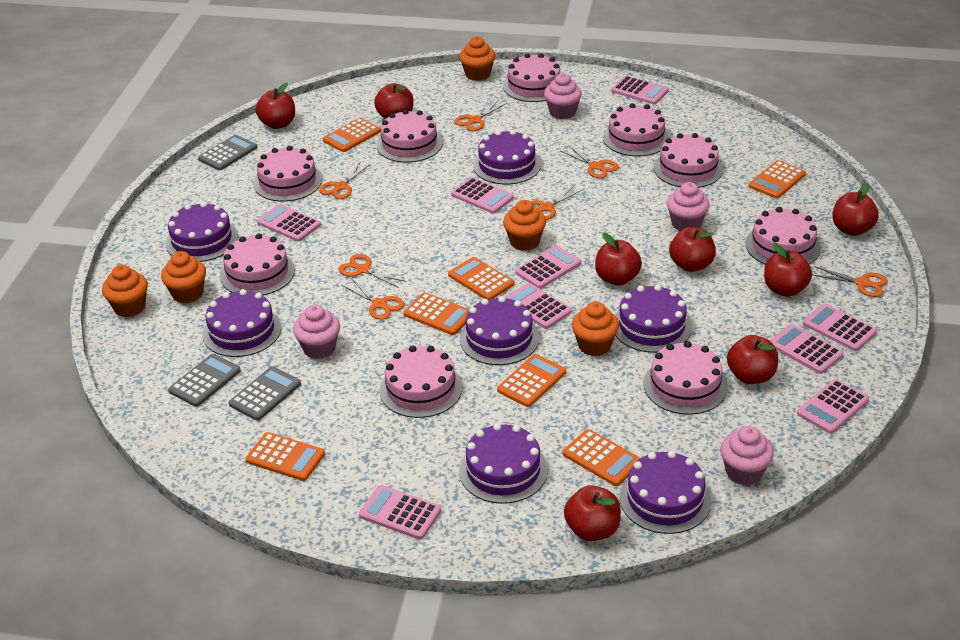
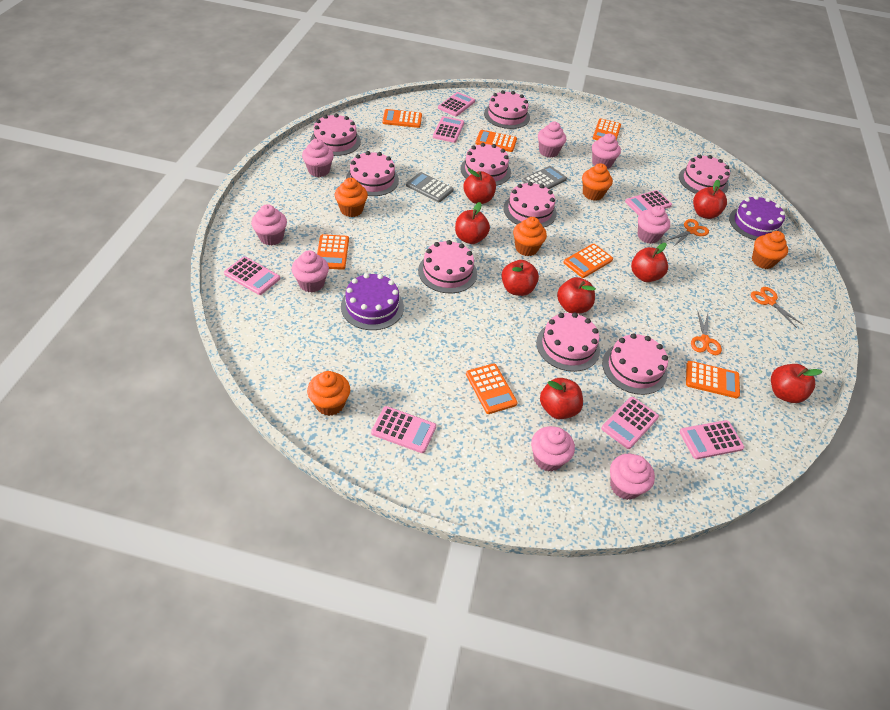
grey calculator: [168,354,241,407] [198,135,257,170] [229,367,301,421] = 3 -> [406,172,454,202] [522,166,567,189] = 2
orange scissors: [319,163,370,199] [338,254,407,288] [342,278,404,320] [454,101,507,131] [530,186,582,220] [561,145,619,178] [813,266,888,297] = 7 -> [666,219,709,246] [691,310,722,355] [751,287,803,328] = 3
pink calculator: [257,204,321,242] [359,485,441,539] [451,177,514,214] [505,283,572,329] [515,246,581,289] [611,76,669,104] [770,324,844,374] [797,379,869,434] [803,304,877,351] = 9 -> [224,257,280,295] [371,406,436,453] [433,116,464,143] [438,92,475,116] [601,397,659,449] [625,190,672,215] [679,420,744,459] = 7
pink cupcake: [293,305,340,359] [544,73,582,119] [667,182,710,231] [720,426,774,485] = 4 -> [251,204,287,245] [292,250,329,293] [302,139,334,177] [531,426,575,472] [538,122,566,158] [592,133,621,169] [610,454,655,500] [638,205,670,244] = 8
purple cake: [165,202,238,262] [202,289,281,357] [459,423,548,504] [460,296,539,365] [473,130,541,184] [615,285,692,353] [620,451,711,534] = 7 -> [341,273,404,330] [729,196,785,240] = 2

